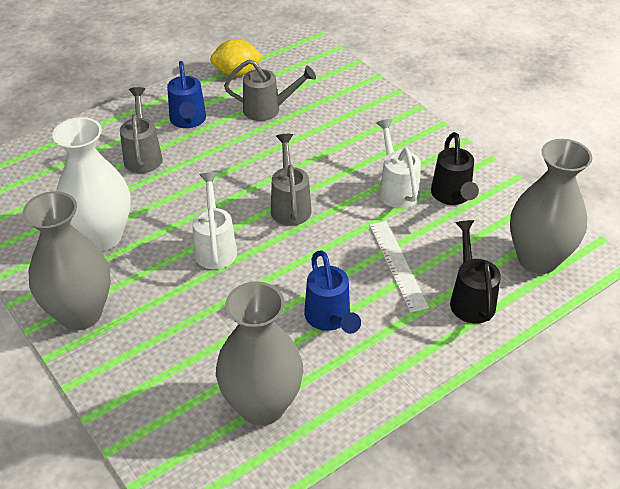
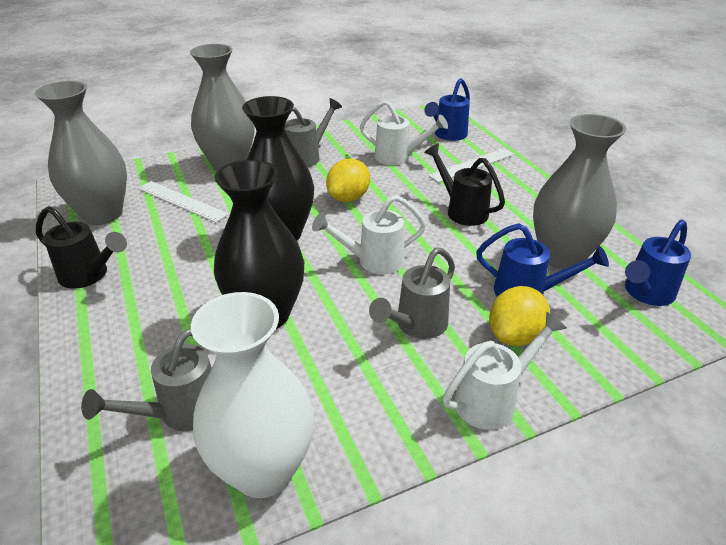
black vase: none = 0 -> [214,160,304,329] [242,96,314,241] = 2
blue watering can: [167,61,206,128] [304,250,361,334] = 2 -> [424,78,470,141] [476,223,609,297] [625,219,691,306] = 3
white ruler: [369,221,429,312] = 1 -> [138,181,228,223] [428,148,514,183] = 2
white watering can: [192,172,237,269] [376,119,421,208] = 2 -> [312,195,426,274] [360,101,448,165] [443,311,567,430] = 3
yellow lemon: [210,39,263,77] = 1 -> [326,159,370,202] [489,286,550,346] = 2

